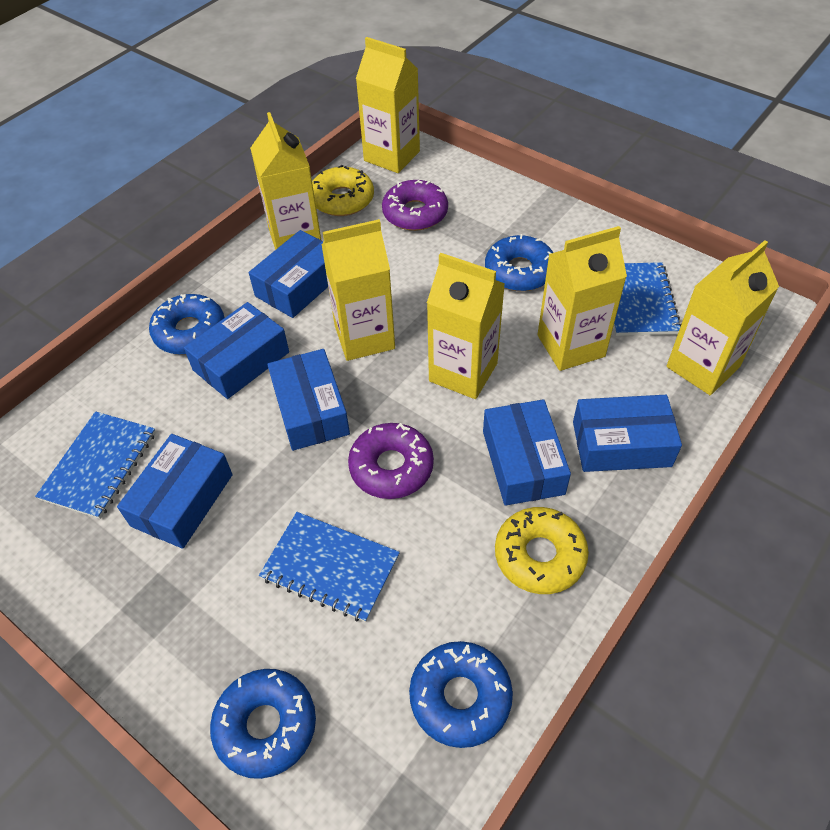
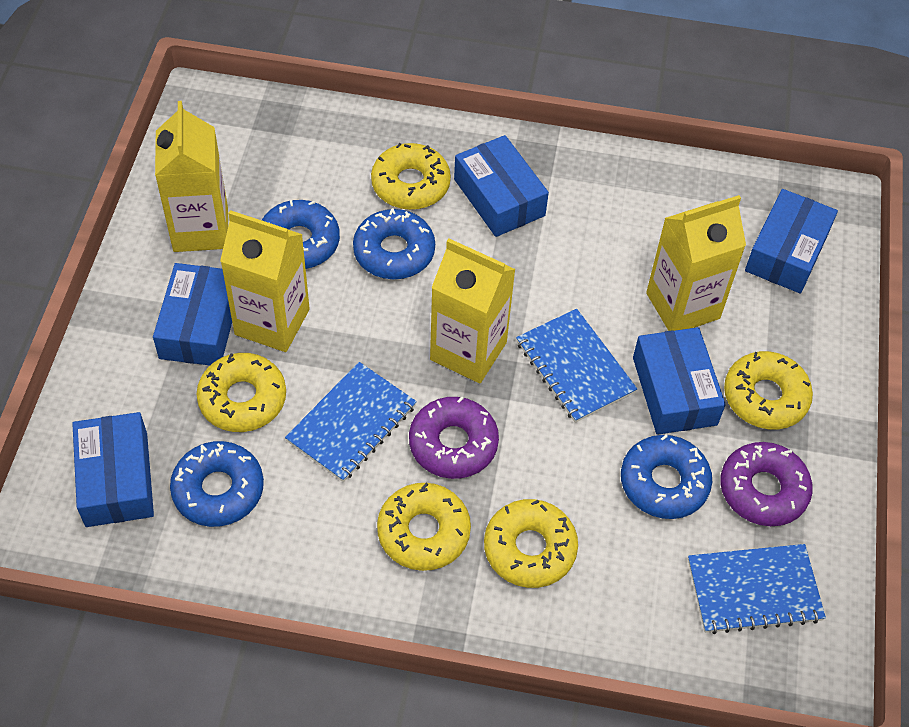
blue box: [117,434,233,549] [184,302,289,399] [249,230,328,318] [267,349,350,451] [483,399,571,506] [573,395,682,472] = 6 -> [72,412,154,527] [153,263,232,365] [454,135,549,237] [633,327,726,435] [745,189,838,294] = 5
yellow carton: [250,112,321,250] [322,219,395,361] [356,37,420,173] [427,253,505,399] [537,226,627,371] [667,240,779,395] = 6 -> [155,101,228,252] [220,210,310,352] [430,239,516,383] [646,195,746,331] = 4
yellow donut: [312,165,374,216] [495,507,589,594] = 2 -> [197,353,286,432] [371,143,451,210] [377,483,471,571] [484,499,578,588] [724,351,813,430] = 5

